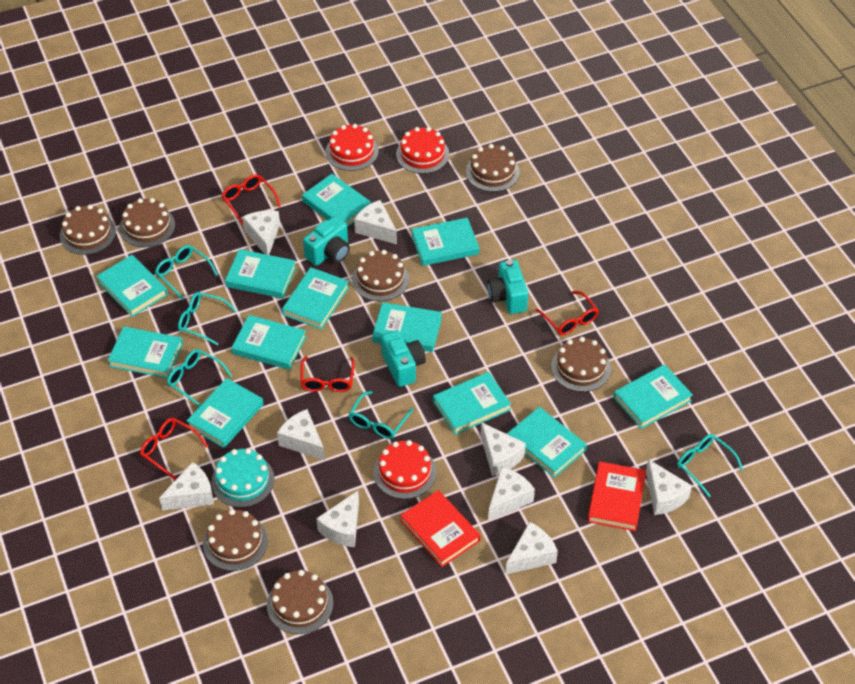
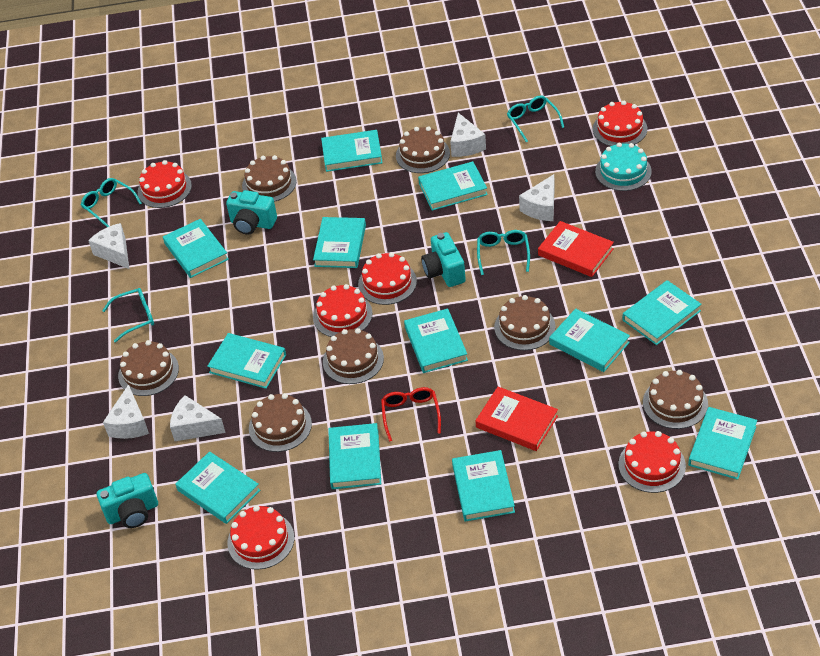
red cake: [325,124,379,171] [374,440,436,499] [396,127,449,174] = 3 -> [138,160,192,208] [227,505,294,570] [313,284,373,337] [358,252,417,305] [593,101,647,146] [619,431,686,493] = 6
red glasses: [140,418,208,480] [222,175,281,225] [300,356,355,392] [535,291,599,335] = 4 -> [381,387,441,442] = 1
turquoise glasses: [155,245,218,300] [167,349,232,407] [178,292,237,345] [349,391,413,439] [677,434,743,497] = 5 -> [81,178,142,227] [102,288,154,343] [477,230,530,275] [507,96,564,142] = 4
white cheese: [159,462,214,510] [242,210,280,255] [277,409,325,460] [316,491,359,547] [354,200,397,244] [481,422,526,476] [488,467,535,521] [505,522,558,575] [646,459,692,515] = 9 -> [88,223,129,269] [103,384,149,439] [170,395,226,441] [450,113,486,157] [519,174,555,221] = 5

